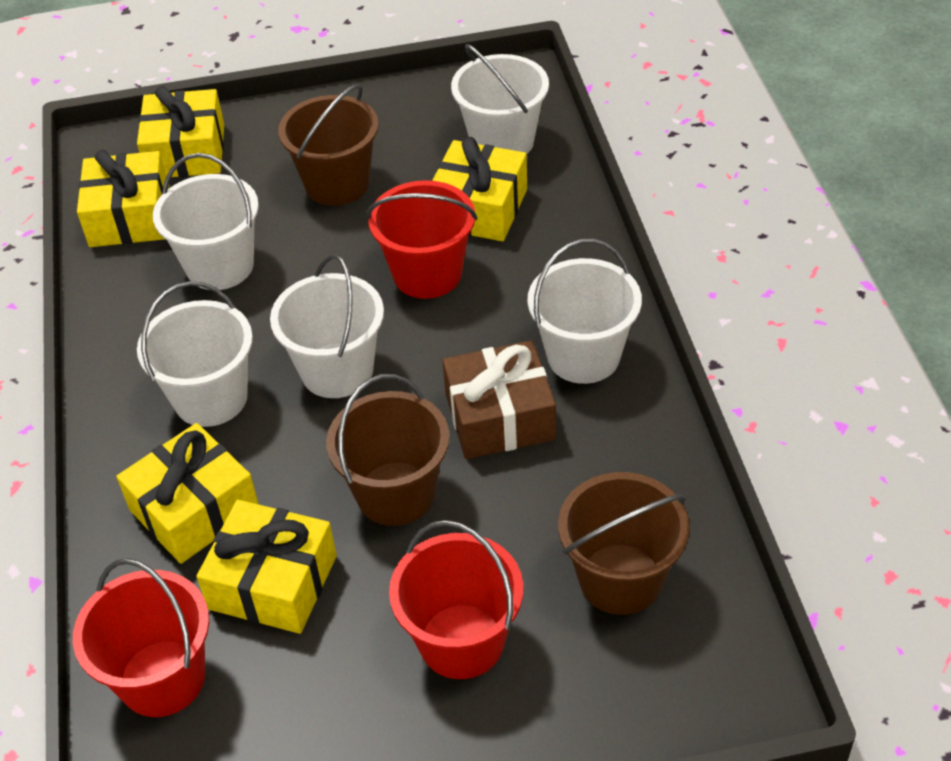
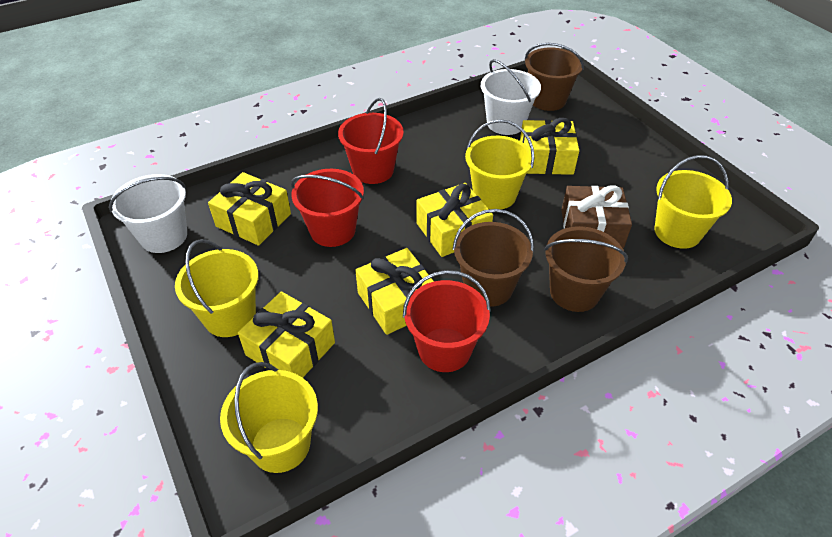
white bucket: [137,281,253,427] [153,153,259,290] [270,254,384,398] [451,44,549,154] [527,238,642,384] = 5 -> [109,174,187,253] [481,59,541,135] = 2
yellow bucket: none = 0 -> [175,239,259,337] [220,362,318,473] [465,119,534,209] [654,155,732,249] = 4

